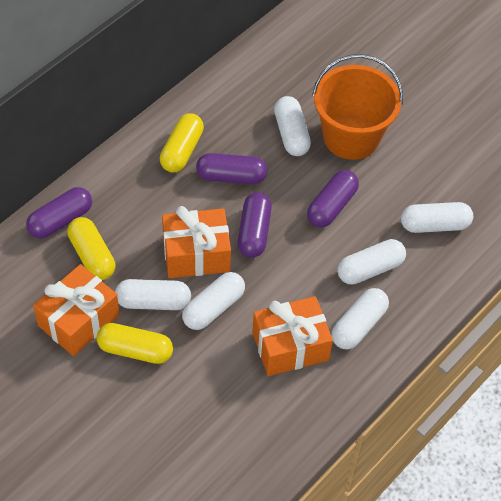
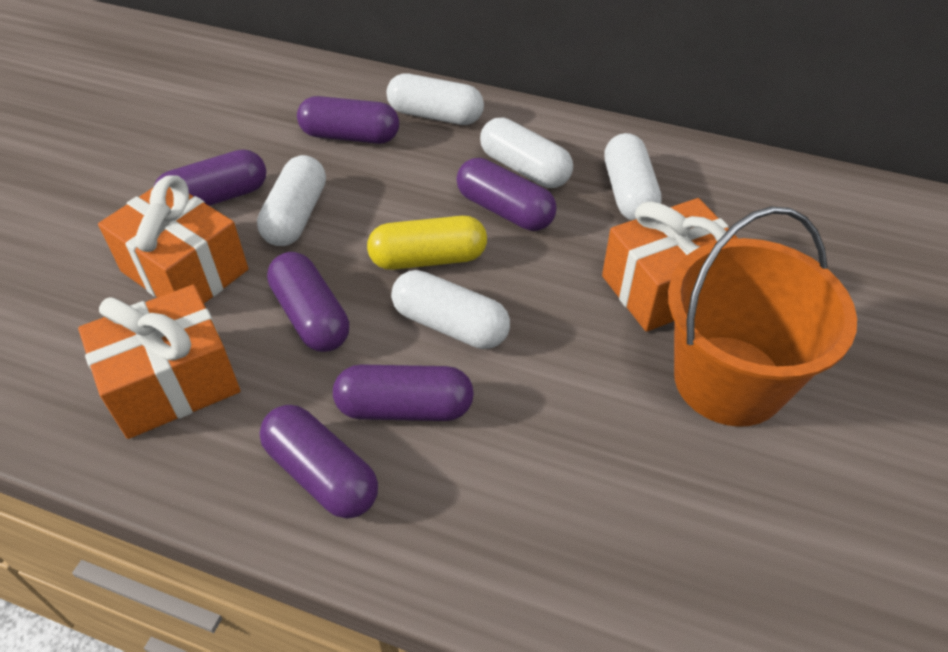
purple capsule: [26,187,92,239] [196,153,267,184] [238,192,272,258] [307,170,359,227] = 4 -> [154,149,266,206] [259,405,378,519] [267,252,349,352] [297,96,399,144] [333,365,474,421] [457,158,557,231] = 6
white capsule: [115,279,191,310] [182,272,245,330] [274,96,311,156] [331,288,389,349] [337,239,406,285] [401,202,473,233] = 6 -> [257,155,326,246] [387,73,484,125] [391,270,510,349] [480,118,573,188] [604,133,661,220] = 5
yellow capsule: [67,217,115,280] [96,323,173,364] [160,113,204,172] = 3 -> [367,216,487,270] = 1

